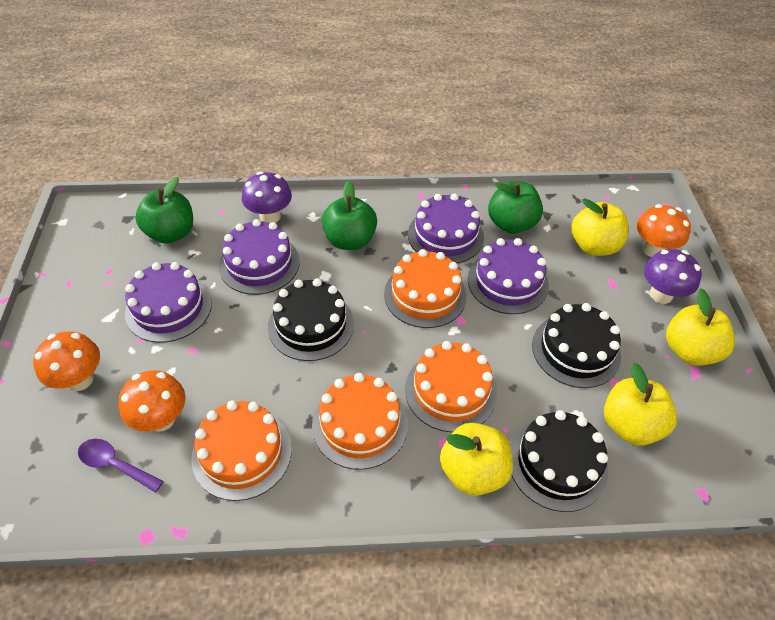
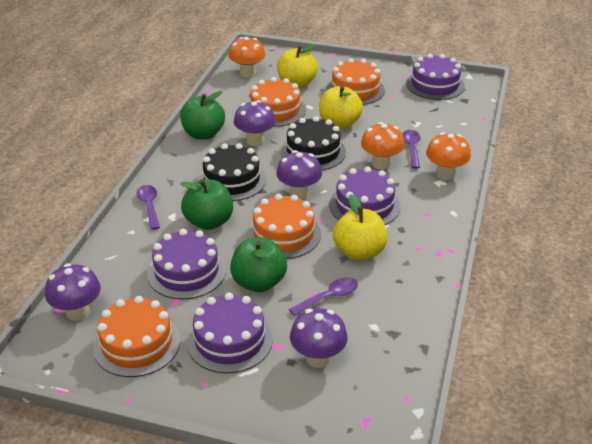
black cake: [268,278,354,361] [510,410,608,512] [532,303,621,388] = 3 -> [198,143,266,201] [281,116,346,170] = 2
purple mushroom: [242,171,292,223] [644,249,702,304] = 2 -> [45,264,101,321] [234,100,275,146] [276,150,322,199] [290,308,348,368] = 4
purple spoon: [78,439,164,493] = 1 -> [137,185,160,230] [289,277,358,316] [403,130,420,169] = 3
yellow apple: [440,423,513,496] [571,198,629,256] [604,363,677,446] [666,289,735,366] = 4 -> [277,44,318,88] [319,86,363,129] [333,194,387,261] = 3

